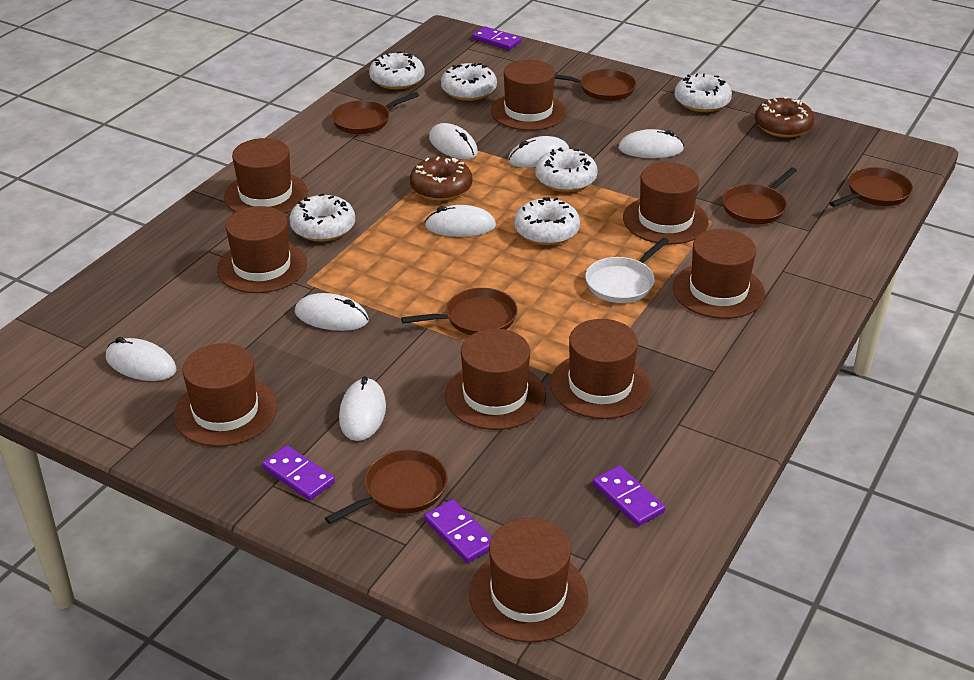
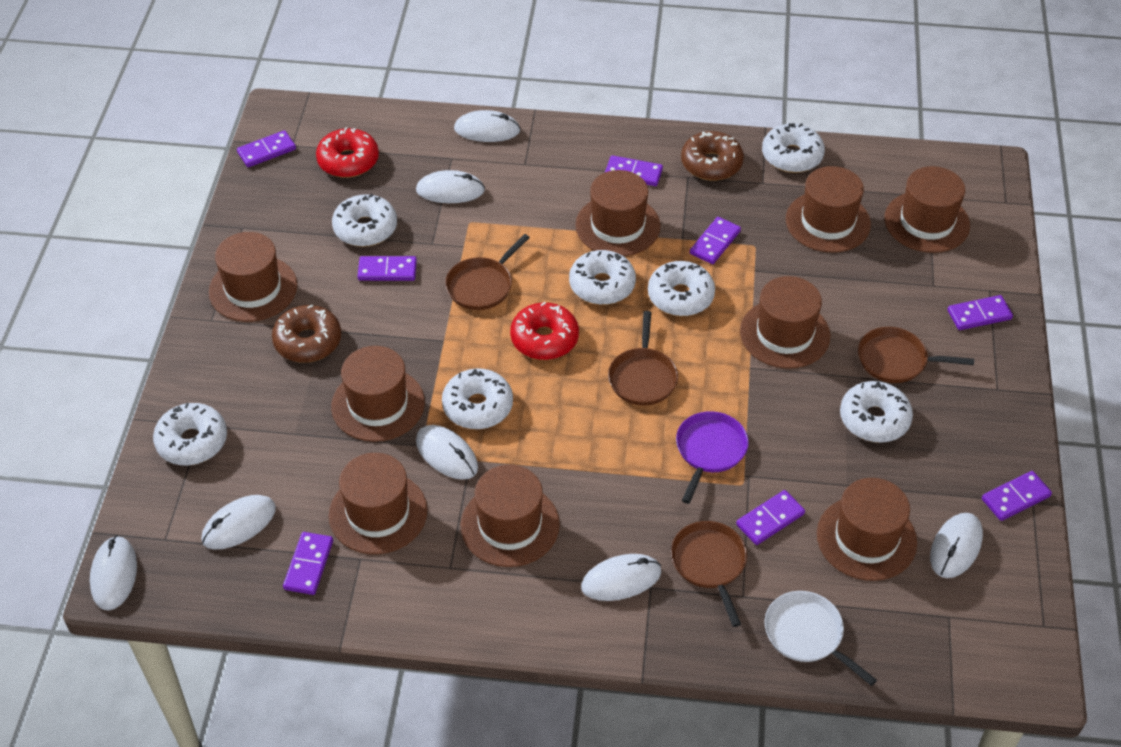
brown pan: [325,450,448,524] [331,92,419,134] [401,288,518,335] [555,69,636,101] [722,167,797,224] [829,167,913,207] = 6 -> [445,234,530,310] [608,311,678,405] [671,521,747,627] [858,327,974,383] = 4
purple domino: [262,445,335,500] [424,499,492,563] [472,26,522,50] [593,465,665,526] = 4 -> [237,130,296,167] [283,532,333,595] [358,256,417,281] [605,155,663,186] [690,217,741,264] [736,490,805,545] [947,295,1013,330] [982,471,1052,521] = 8
purple pan: none = 0 -> [676,411,749,504] = 1
red donut: none = 0 -> [316,127,379,178] [510,302,579,360] = 2
white donut: [289,194,355,242] [369,51,425,90] [441,63,497,101] [514,197,580,245] [535,147,598,192] [674,73,732,112] = 6 -> [153,403,227,465] [332,194,397,247] [442,369,513,429] [569,250,636,305] [648,261,715,316] [762,123,825,173] [840,381,913,443] = 7

